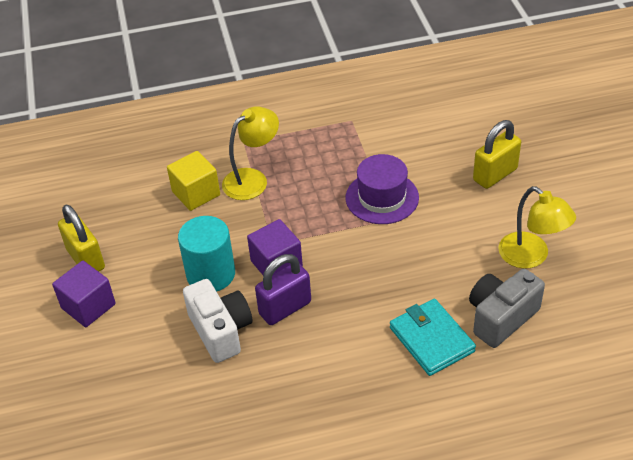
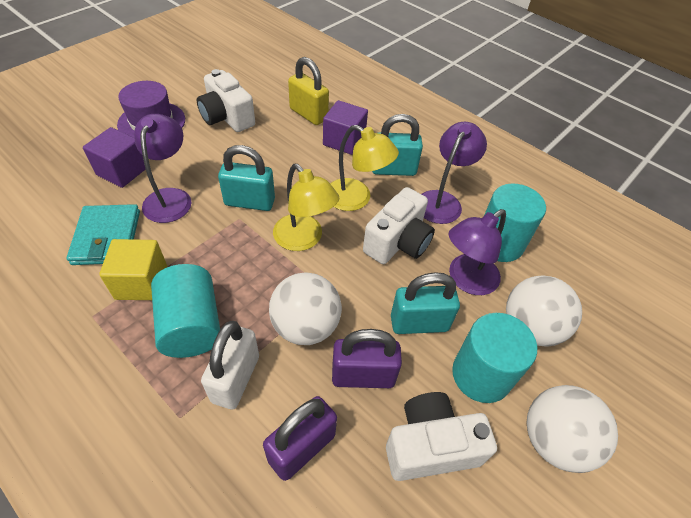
grey camera: [469,269,545,348] = 1 -> none = 0
purple lamp: none = 0 -> [134,114,192,223] [422,122,487,224] [448,209,506,295] = 3
purple padlock: [255,254,311,325] = 1 -> [263,396,337,481] [332,329,402,388] = 2
turquoise cylinder: [178,216,235,292] = 1 -> [151,264,220,358] [452,313,537,403] [484,184,546,262] = 3
turquoise padlock: none = 0 -> [218,145,275,211] [372,114,423,176] [391,272,460,334] = 3
white ball: none = 0 -> [269,272,342,345] [506,275,582,347] [527,385,618,473] = 3
white camera: [183,279,252,363] = 1 -> [197,69,255,132] [363,187,435,264] [386,392,497,481] = 3
white padlock: none = 0 -> [201,321,259,409] = 1
yellow padlock: [58,205,105,272] [473,120,521,189] = 2 -> [288,57,329,125] = 1

